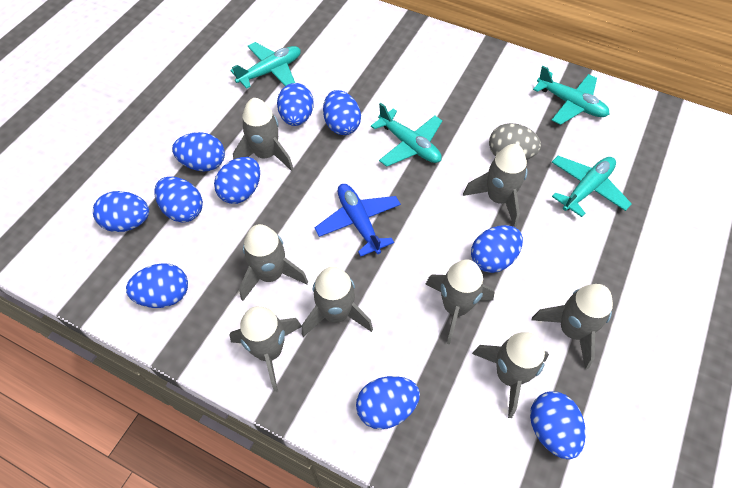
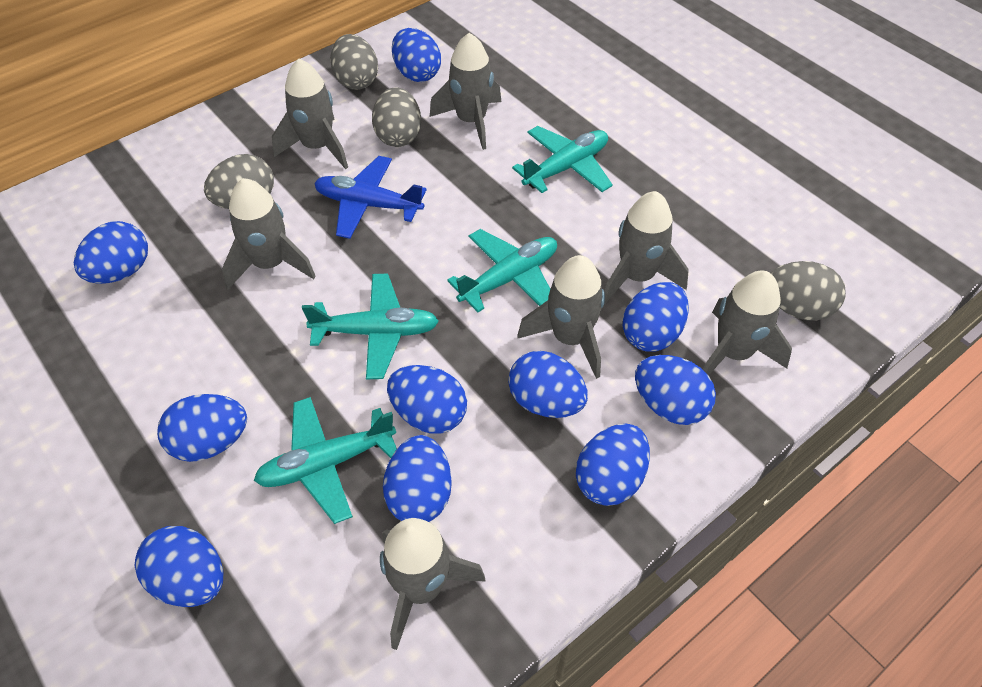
grey egg: [489,123,541,160] = 1 -> [204,154,274,209] [330,34,378,90] [372,87,421,147] [771,261,846,321] = 4
grey rocket: [230,306,302,392] [233,98,294,171] [239,224,308,301] [302,266,373,337] [426,259,495,344] [463,144,528,227] [472,332,549,418] [532,284,613,369] = 8 -> [222,178,316,290] [272,58,348,169] [380,518,485,650] [430,33,501,150] [517,255,605,379] [604,191,689,305] [703,270,792,375] = 7

